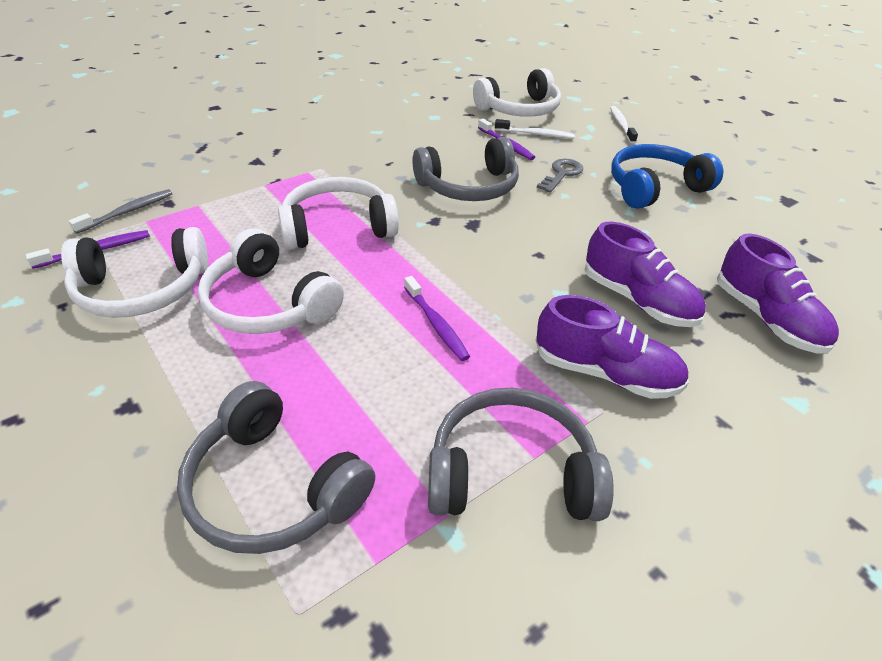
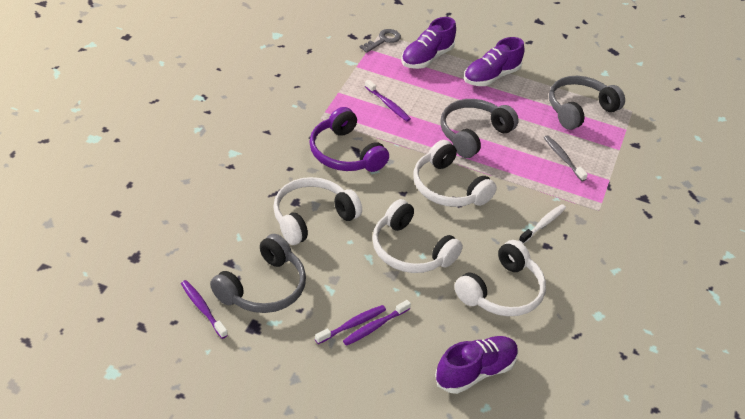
blue headphones: [611,144,724,209] = 1 -> none = 0
purple headphones: none = 0 -> [309,107,389,172] = 1
purple toothbrush: [26,230,150,269] [404,276,470,361] [478,118,535,160] = 3 -> [181,280,228,339] [315,305,386,344] [343,300,411,346] [365,80,411,122] = 4
white toothbrush: [495,119,575,139] [610,106,638,144] = 2 -> [519,204,566,244] = 1

